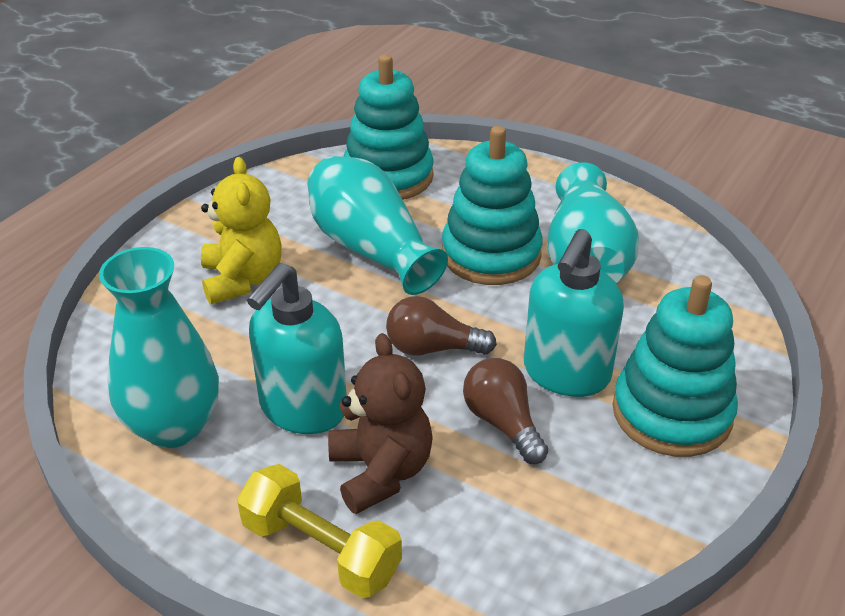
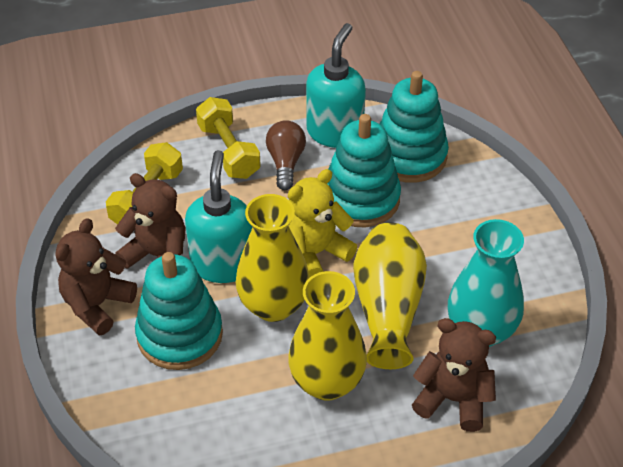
brown light bulb: [386,296,497,356] [463,358,548,464] = 2 -> [266,120,306,190] = 1
brown teddy bear: [328,333,433,514] = 1 -> [55,218,137,335] [115,173,186,268] [412,318,496,432] = 3
turquoise vase: [99,247,219,448] [308,156,448,295] [547,162,639,283] = 3 -> [448,219,524,347] = 1
yellow dumbbell: [237,464,402,598] = 1 -> [106,142,183,225] [196,97,261,179] = 2
yellow vase: none = 0 -> [236,194,310,322] [288,271,367,400] [353,223,427,369] = 3

